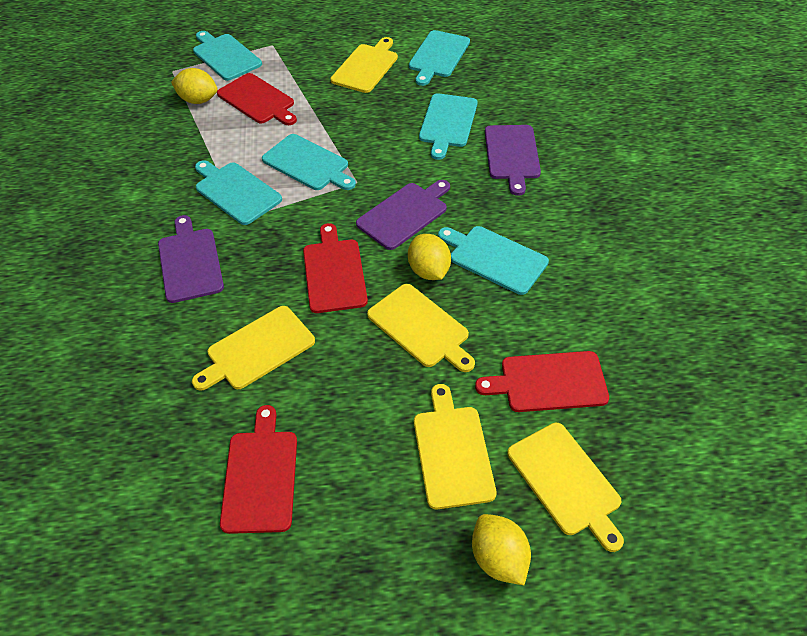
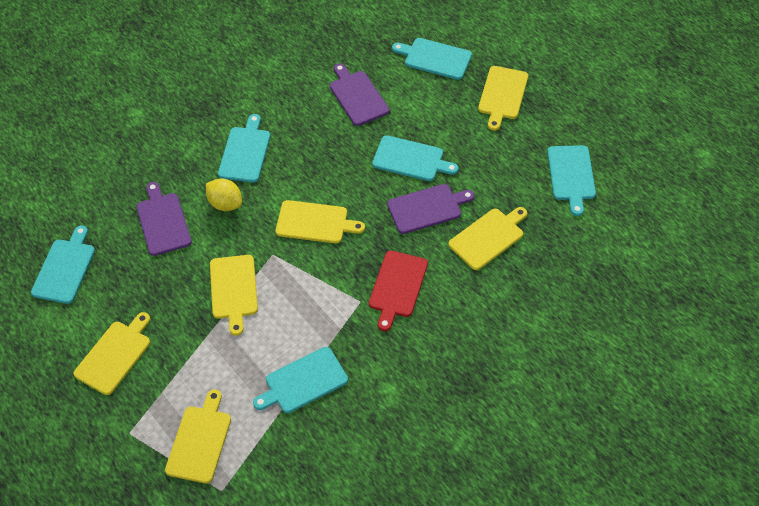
red cutting board: [217,73,297,125] [220,405,297,534] [303,223,368,313] [475,351,609,412] = 4 -> [369,251,428,331] = 1
yellow cutting board: [192,306,315,391] [330,37,398,93] [367,284,475,372] [414,384,497,509] [507,423,624,552] = 5 -> [74,312,150,395] [165,389,231,484] [210,255,258,336] [276,200,365,243] [449,207,527,270] [478,66,528,131] = 6
yellow lemon: [171,68,218,104] [408,234,451,280] [472,514,531,585] = 3 -> [206,178,242,211] = 1

